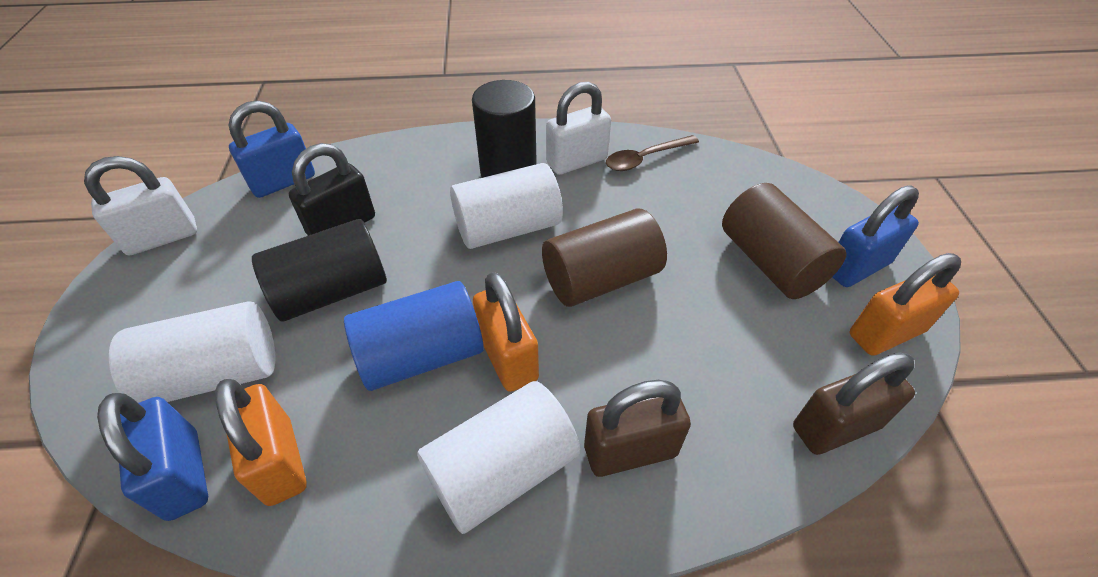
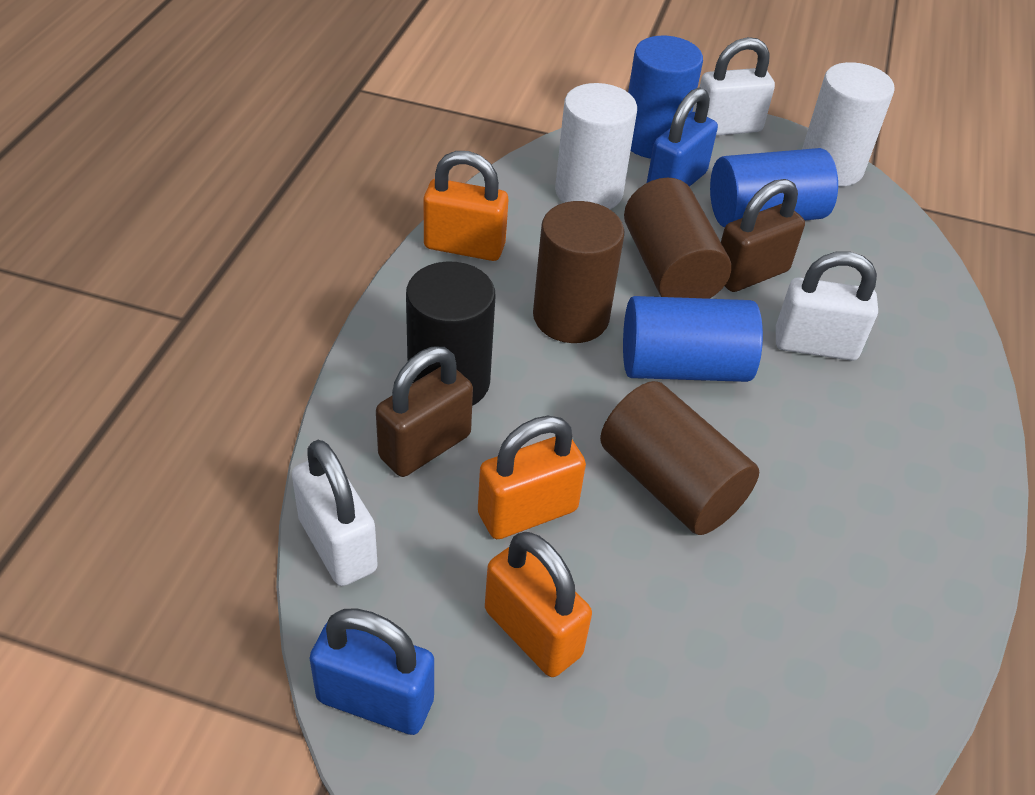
black cylinder: [252,219,387,321] [472,80,537,178] = 2 -> [406,262,495,406] = 1
black padlock: [289,143,375,236] = 1 -> none = 0
blue cylinder: [344,281,484,391] = 1 -> [623,296,763,382] [628,36,703,159] [710,148,838,227] = 3
blue padlock: [97,393,208,521] [228,100,315,198] [832,185,919,287] = 3 -> [310,608,434,735] [647,87,718,187] = 2
brown cylinder: [542,209,667,307] [722,183,846,299] = 2 -> [533,201,624,343] [600,381,759,535] [624,177,731,299] = 3
brown spoon: [606,135,699,171] = 1 -> none = 0
white cylinder: [109,301,275,403] [417,381,580,534] [450,163,563,249] = 3 -> [555,83,637,209] [802,62,895,187] = 2
white padlock: [84,156,197,255] [546,82,611,175] = 2 -> [292,440,378,586] [694,37,775,136] [776,251,878,361] = 3

